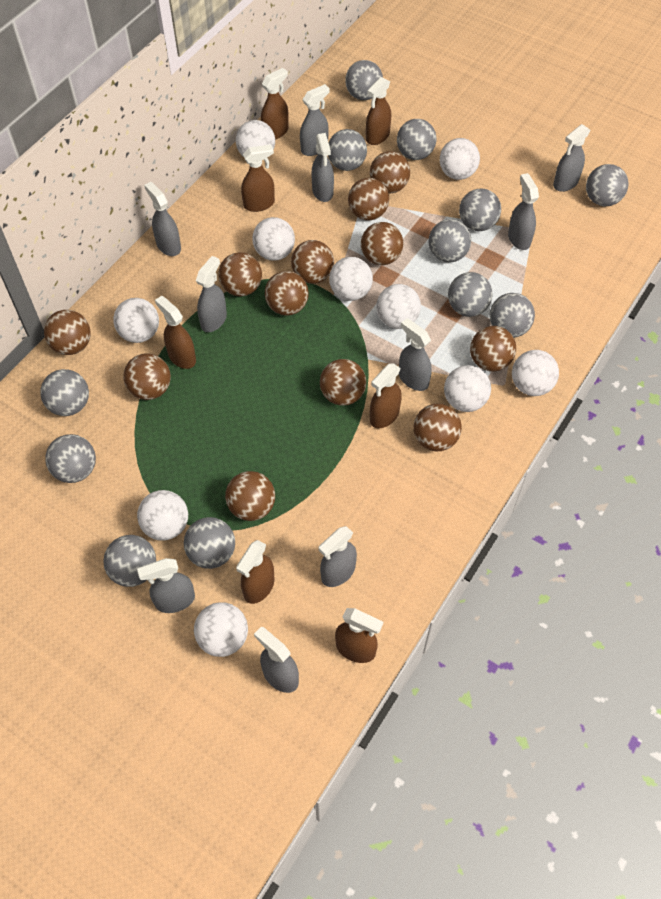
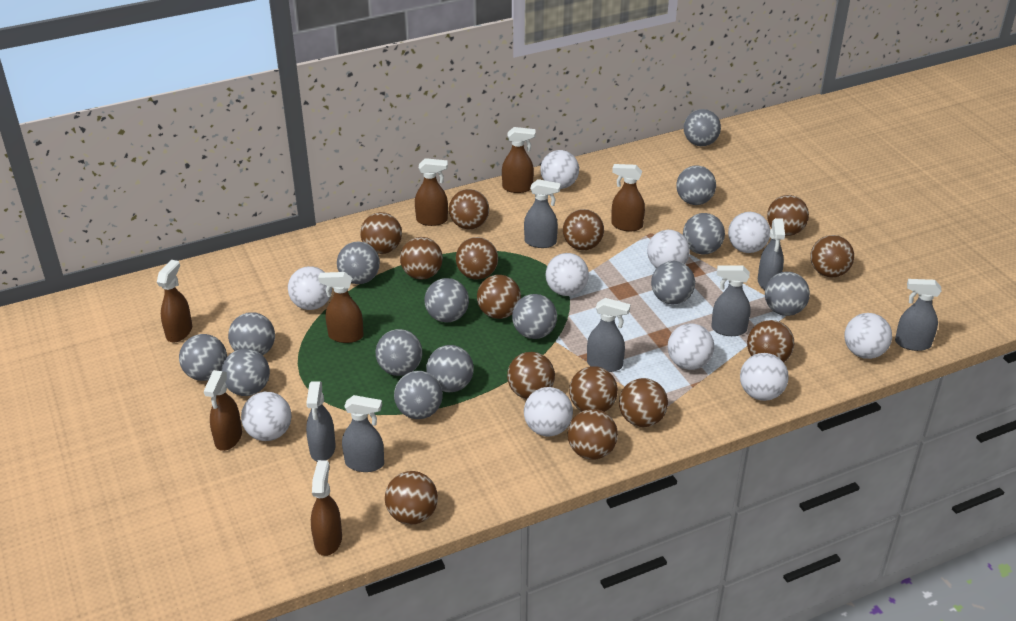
brown ball: [44,310,90,355] [123,353,171,400] [218,252,262,297] [225,471,275,521] [265,271,309,316] [291,240,334,284] [320,359,366,406] [348,178,389,220] [361,222,403,265] [370,151,410,193] [414,404,462,451] [470,326,516,372] = 12 -> [360,212,402,254] [385,471,438,525] [400,237,443,279] [449,189,489,229] [456,237,498,280] [477,275,521,319] [507,352,555,399] [563,209,604,250] [568,409,618,460] [569,366,618,412] [619,378,668,427] [747,320,794,362] [767,195,809,236] [810,235,854,277] = 14
grey ball: [40,369,89,416] [45,434,96,483] [103,535,156,587] [184,517,235,569] [328,129,367,171] [345,60,383,100] [397,119,436,160] [429,219,471,262] [448,272,492,317] [459,188,501,231] [489,293,535,338] [586,164,628,206] = 12 -> [179,334,227,381] [221,349,270,396] [228,312,275,355] [337,242,380,284] [376,329,422,376] [394,371,443,419] [424,278,469,322] [426,345,474,392] [512,294,557,339] [651,261,695,304] [676,165,716,205] [683,213,725,255] [684,109,721,146] [765,272,810,316] = 14
grey spray bottle: [137,558,195,613] [144,182,181,256] [196,256,227,332] [254,627,299,693] [300,84,330,156] [312,133,334,202] [319,526,357,587] [399,318,432,391] [508,173,539,250] [553,124,590,192] = 10 -> [306,382,336,461] [342,395,384,472] [524,179,561,248] [587,298,630,372] [711,265,751,336] [758,218,785,290] [895,279,942,351] = 7

